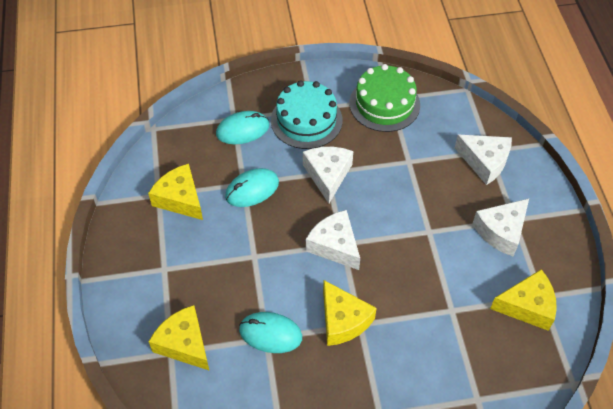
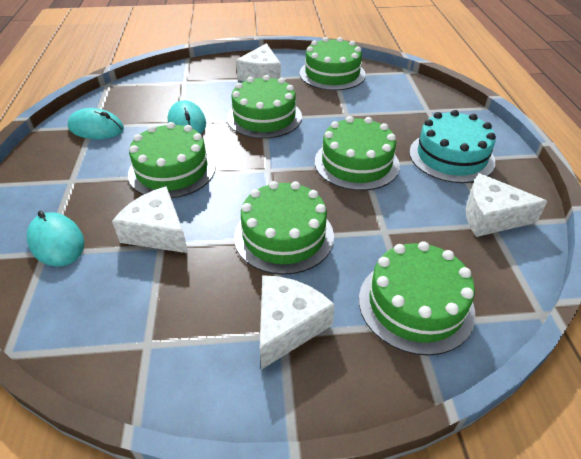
green cake: [350,64,420,132] = 1 -> [128,122,216,198] [227,75,302,139] [234,181,334,275] [300,37,366,90] [315,116,400,191] [359,241,475,356] = 6
yellow cheese: [148,164,203,220] [149,305,209,370] [323,280,377,346] [490,269,557,331] = 4 -> none = 0

